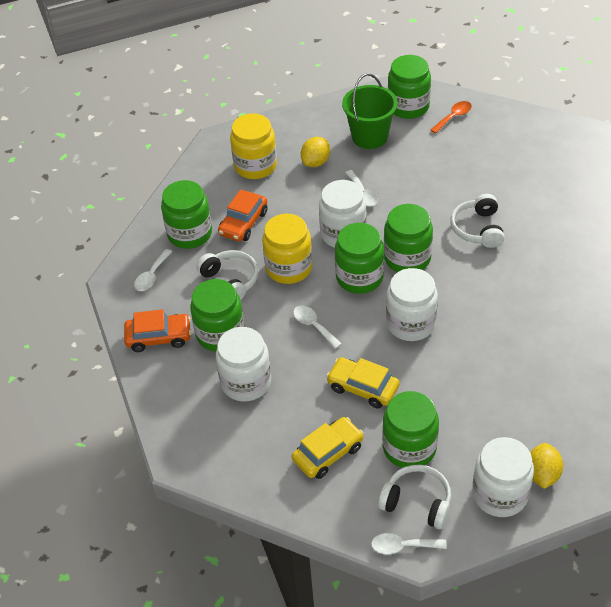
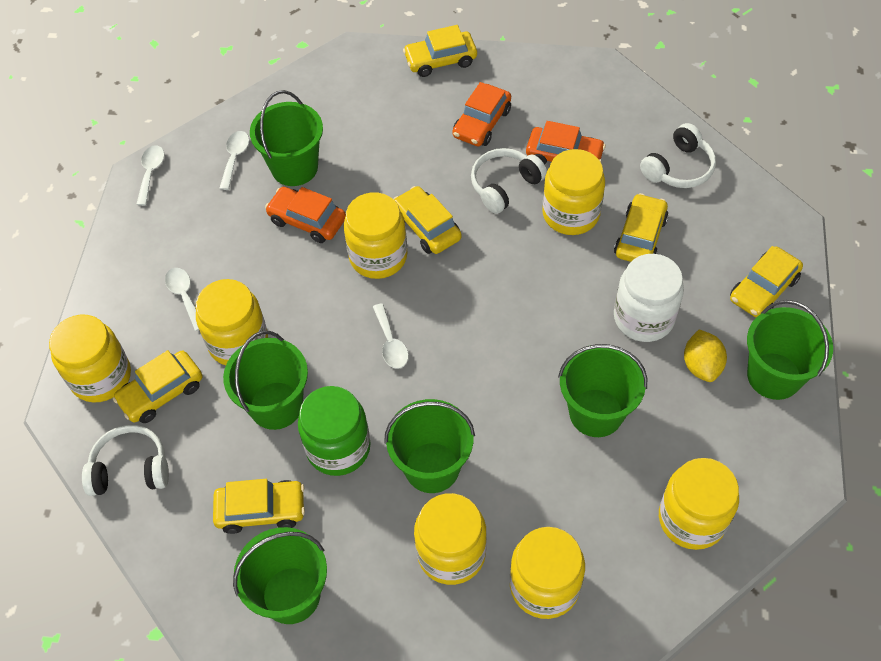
green bucket: [342,73,398,149] = 1 -> [223,331,308,430] [233,527,327,624] [250,90,323,186] [384,399,475,493] [558,344,647,437] [747,300,833,400] = 6
green jar: [161,180,212,249] [190,279,244,352] [335,223,384,294] [382,391,439,468] [384,204,433,272] [388,55,431,119] = 6 -> [298,386,371,476] = 1
orange car: [124,309,191,352] [218,190,268,241] = 2 -> [265,187,346,243] [452,82,511,147] [526,121,606,165] = 3
orange spoon: [431,101,472,134] = 1 -> none = 0
white jar: [216,327,271,402] [319,180,367,248] [386,268,438,341] [472,437,534,517] = 4 -> [614,254,684,342] = 1
yellow car: [292,417,364,479] [326,357,400,409] = 2 -> [113,350,203,423] [213,479,305,534] [393,186,462,254] [403,25,477,77] [614,193,668,262] [730,246,803,317] = 6
yellow jar: [230,113,277,179] [262,214,312,284] = 2 -> [49,315,131,403] [196,279,268,365] [344,193,408,279] [414,493,487,585] [510,527,585,619] [542,149,605,235] [659,458,739,550] = 7
yellow lemon: [301,137,330,167] [530,443,563,489] = 2 -> [684,330,727,382] = 1

